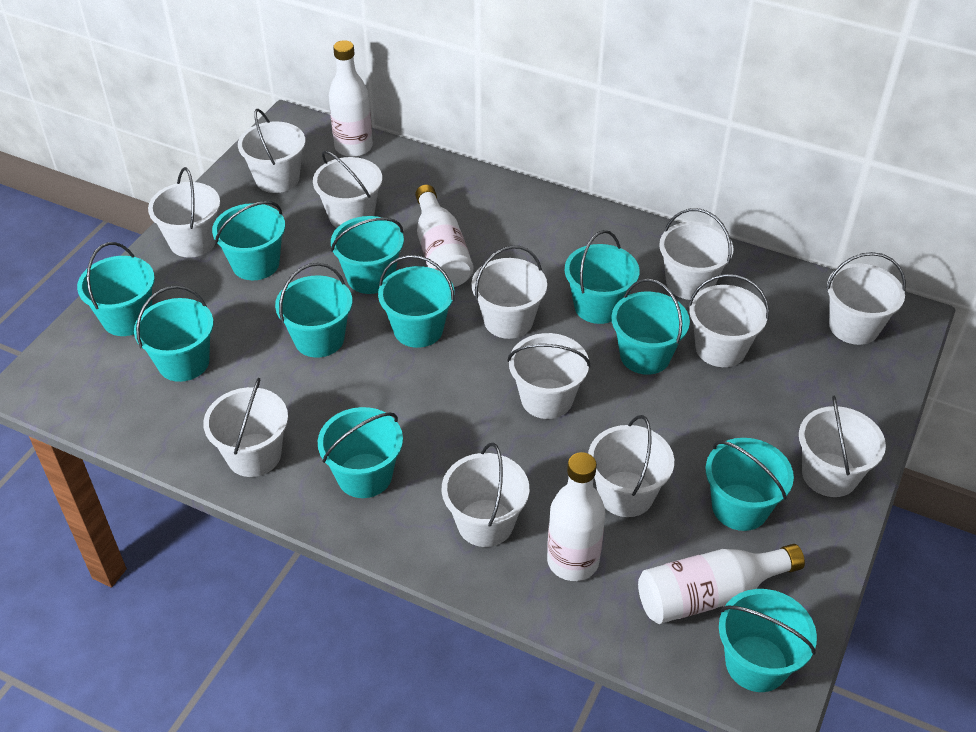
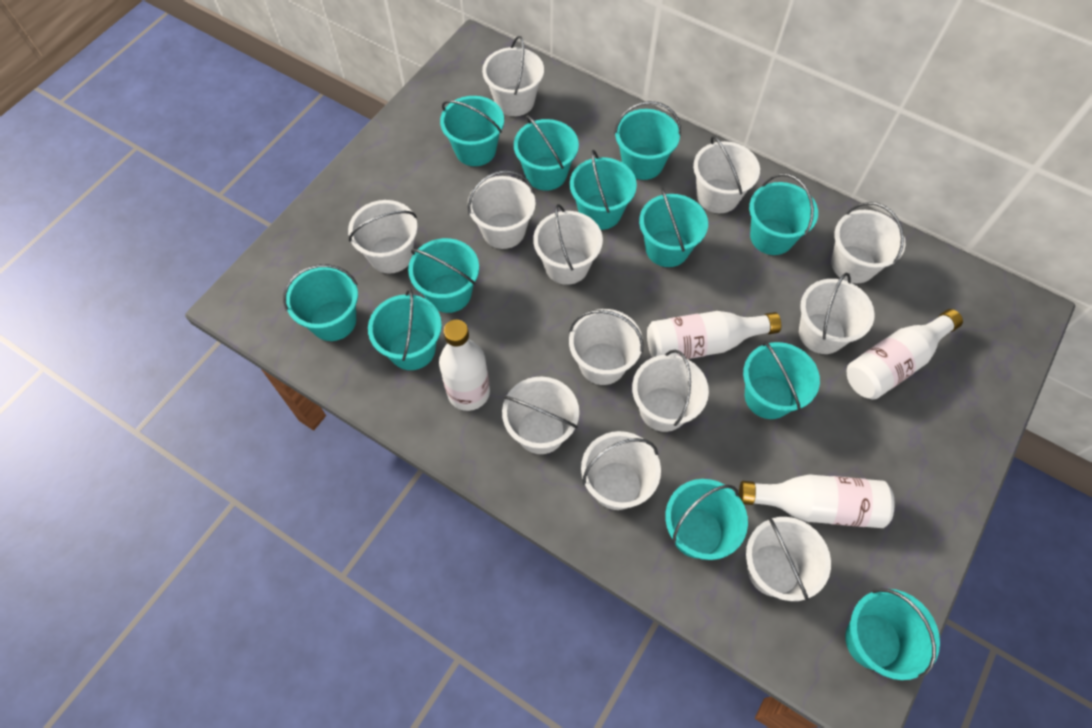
turquoise bucket: [77,242,155,336] [134,285,214,382] [212,201,285,280] [275,263,352,358] [318,407,403,498] [331,216,404,294] [378,255,454,348] [565,230,639,324] [611,279,690,375] [706,438,794,531] [719,589,817,692] = 11 -> [283,264,358,341] [368,289,442,370] [408,238,479,313] [440,96,504,166] [514,115,579,191] [570,150,637,230] [614,101,681,180] [639,188,708,267] [665,479,748,560] [743,341,820,419] [749,173,818,255] [845,588,940,680] = 12

